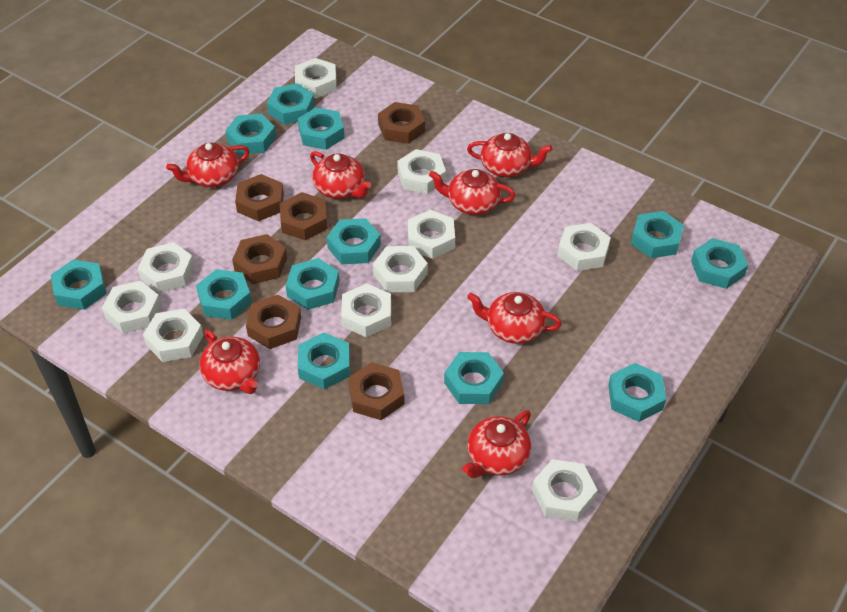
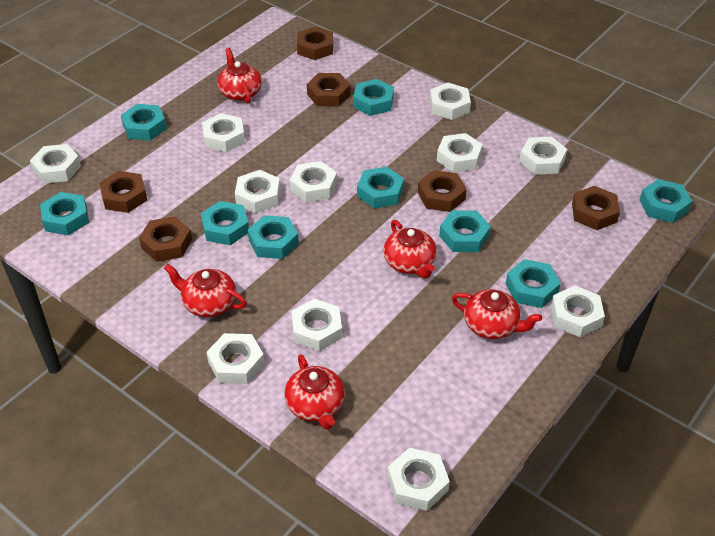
red teapot: [166,143,249,187] [199,330,260,394] [310,151,371,199] [429,169,515,215] [462,410,531,478] [467,133,553,177] [467,292,562,344] = 7 -> [164,264,247,317] [217,48,262,104] [284,354,345,430] [383,220,437,278] [452,289,542,339] = 5
turquoise nut: [51,260,107,310] [196,269,252,320] [225,113,276,155] [267,83,315,125] [286,258,340,310] [298,107,345,150] [298,332,350,390] [327,218,381,264] [444,352,504,404] [608,363,666,422] [631,211,684,258] [691,238,748,289] = 12 -> [40,192,89,235] [121,104,167,140] [201,201,249,245] [248,215,299,259] [353,79,394,116] [357,167,404,209] [439,210,491,252] [506,259,561,308] [640,179,692,223] = 9
white nut: [102,281,162,333] [138,242,194,293] [143,308,204,362] [295,58,337,99] [341,283,391,337] [373,246,428,292] [397,149,446,194] [408,210,455,259] [532,459,597,521] [557,223,611,271] = 10 -> [30,144,81,184] [202,113,245,152] [206,333,265,384] [235,170,280,213] [290,161,337,203] [292,299,342,351] [387,448,450,511] [430,83,471,120] [437,133,483,173] [519,137,567,175] [551,285,605,337] = 11

